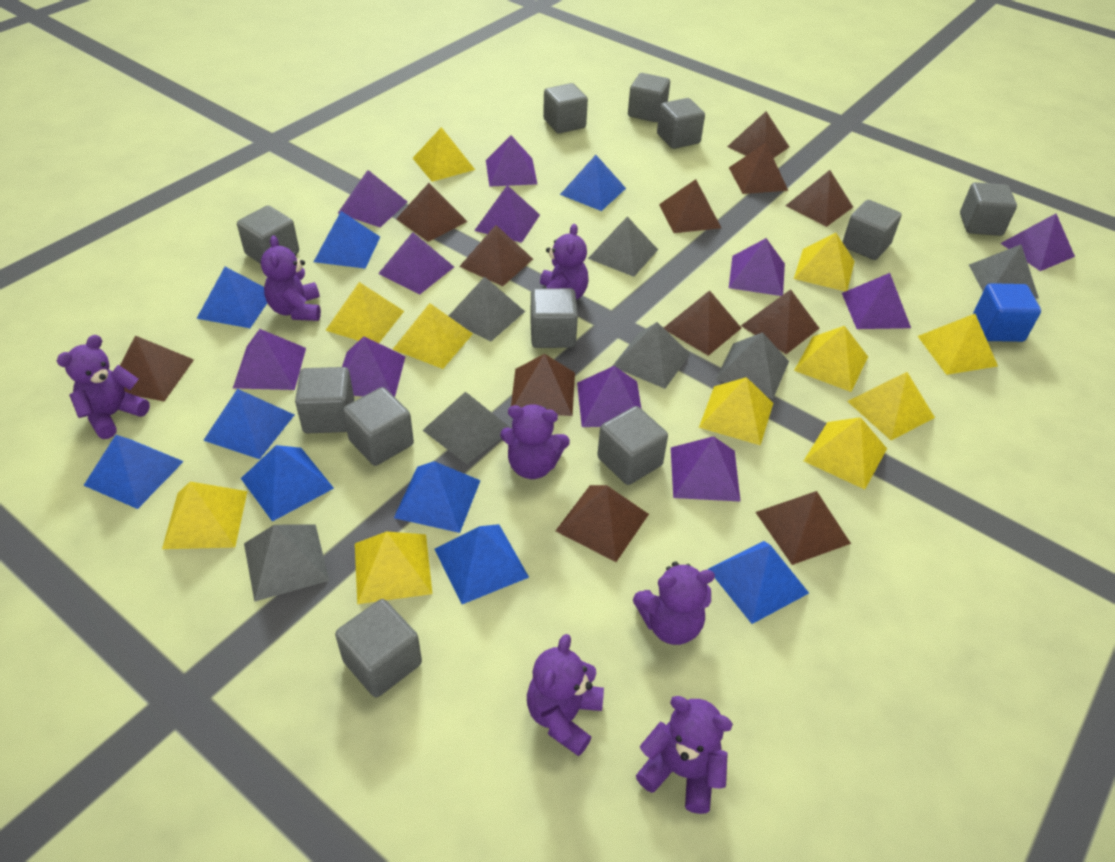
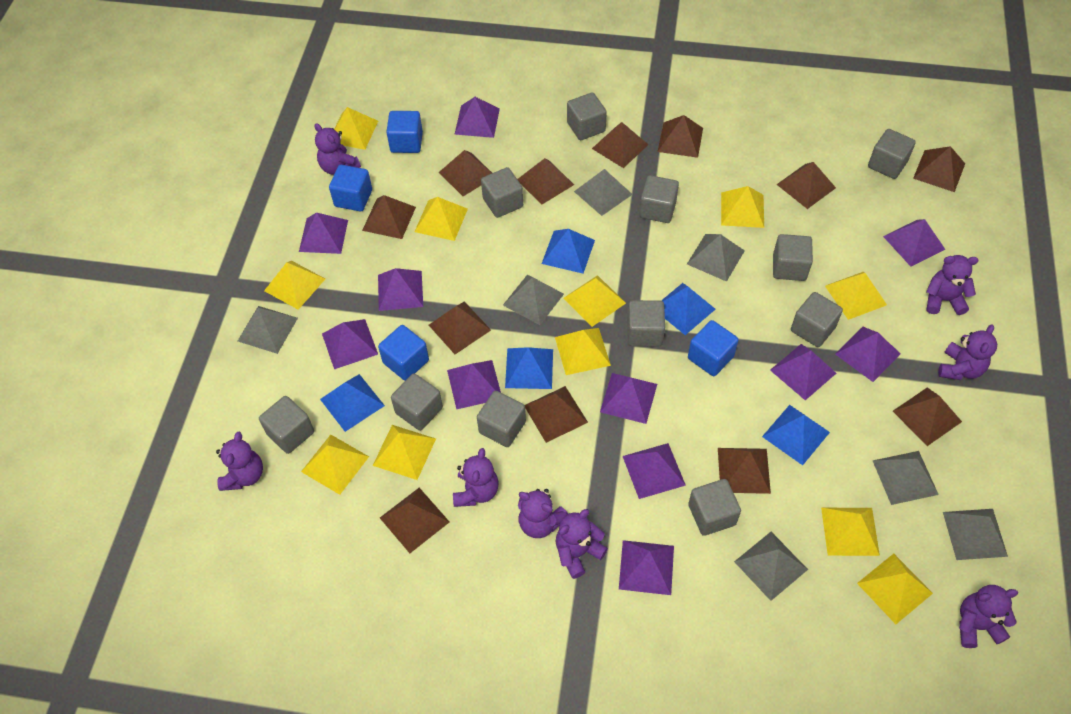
blue cube: [973,283,1041,342] = 1 -> [329,165,372,211] [378,325,429,381] [386,111,423,153] [688,320,739,376] = 4
blue pyramid: [83,435,184,509] [196,267,267,328] [203,389,294,459] [241,445,334,522] [314,211,380,269] [394,461,481,533] [434,524,529,604] [560,155,626,211] [708,541,809,624] = 9 -> [320,374,385,432] [505,347,553,389] [542,229,595,274] [661,283,715,335] [762,405,830,465] = 5
purple teddy bear: [57,335,150,439] [261,236,321,321] [500,405,570,479] [527,634,604,756] [540,224,589,300] [633,562,715,645] [636,696,733,814] = 7 -> [216,431,263,491] [314,123,361,175] [453,448,499,507] [518,489,568,538] [556,509,608,579] [926,255,978,315] [938,324,997,380] [959,585,1018,648] = 8

